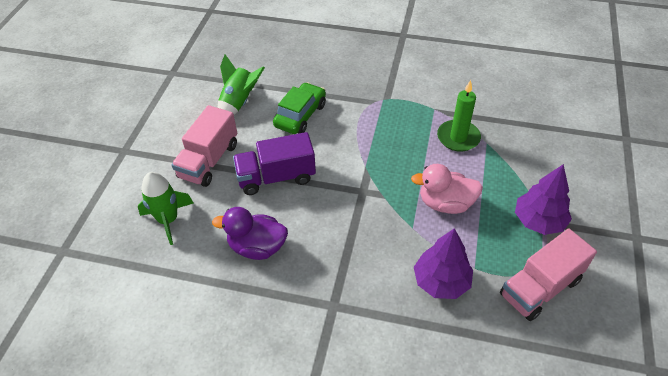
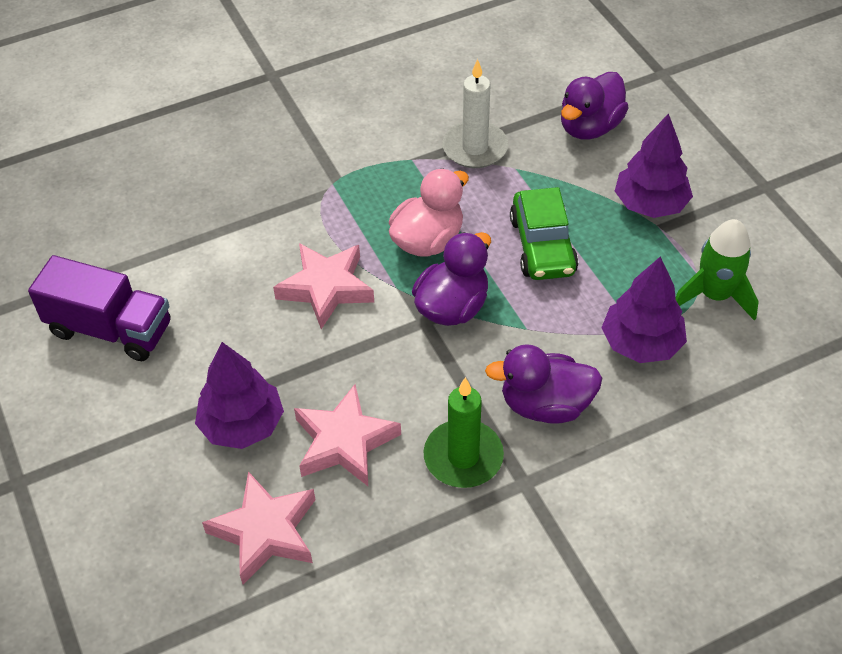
green rocket: [138,172,194,245] [218,55,265,115] = 2 -> [675,219,759,320] = 1
pink star: none = 0 -> [202,471,315,585] [273,243,374,329] [294,384,401,486] = 3
pink truck: [171,105,237,187] [500,228,597,321] = 2 -> none = 0
purple duck: [212,207,288,260] = 1 -> [412,232,491,326] [485,344,602,424] [561,72,629,140] = 3
purple tree: [414,228,473,299] [515,164,572,235] = 2 -> [195,342,284,449] [601,256,687,363] [615,113,693,218] = 3
white candle: none = 0 -> [443,59,508,168] = 1

